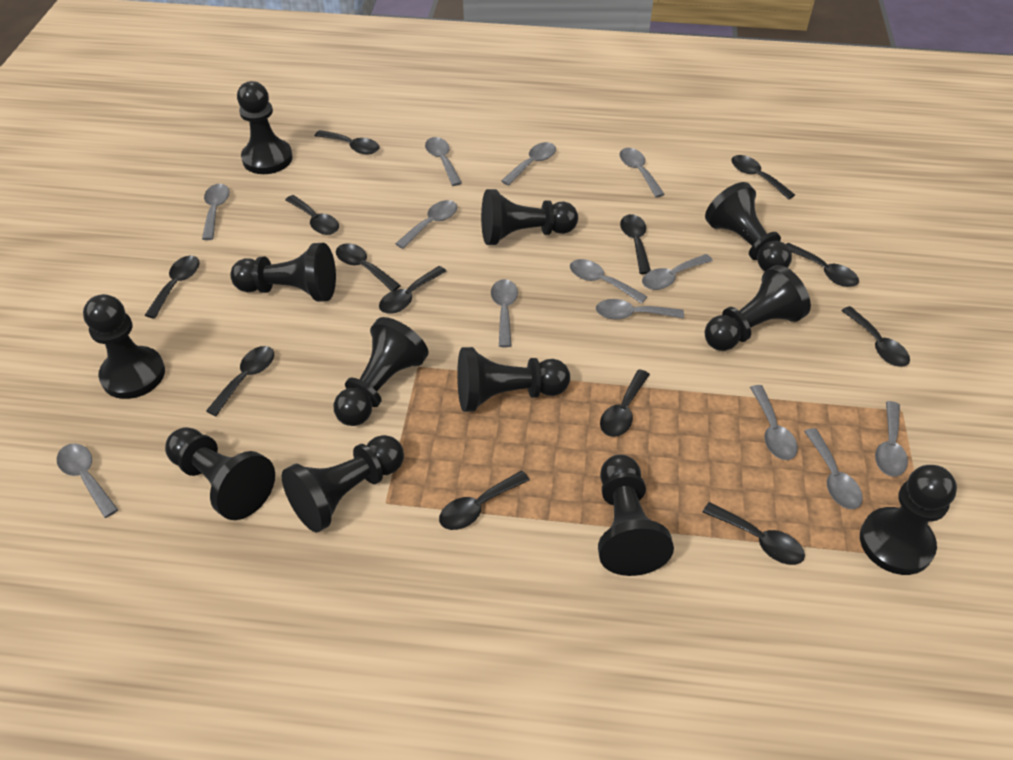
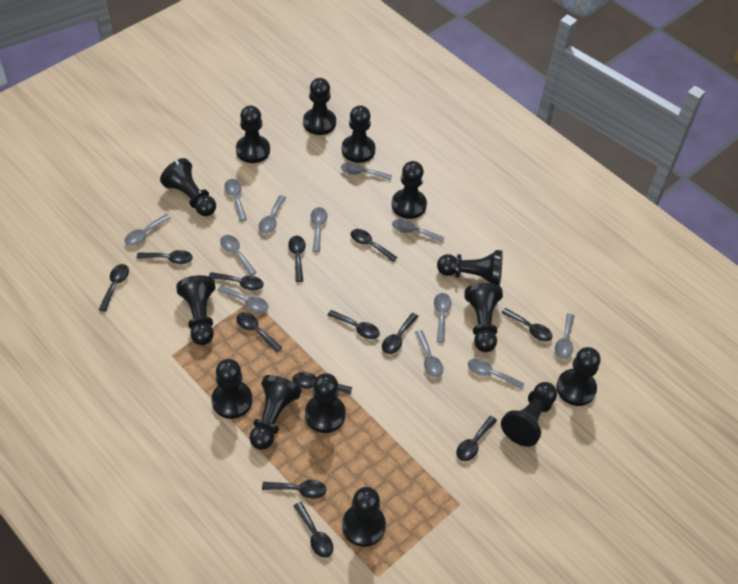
black pawn: [83,294,165,399] [165,427,275,520] [230,243,336,302] [237,81,293,174] [282,435,404,533] [333,317,429,426] [457,347,570,412] [481,189,578,245] [598,454,674,576] [704,265,811,351] [705,182,792,271] [860,465,957,575] = 12 -> [160,158,216,216] [176,275,215,345] [211,359,252,419] [236,105,270,163] [249,375,302,450] [303,78,336,135] [305,373,346,433] [342,105,375,163] [342,487,386,547] [392,161,427,219] [437,250,502,286] [464,283,503,352] [501,382,557,447] [556,347,601,406] = 14
grey spoon: [57,444,118,518] [202,184,229,240] [395,200,457,249] [425,137,462,186] [491,279,518,347] [501,142,556,186] [570,259,647,304] [596,299,684,320] [619,148,665,198] [642,254,713,290] [750,385,798,460] [804,428,863,509] [875,401,908,477] = 13 -> [125,214,171,246] [217,285,268,313] [220,235,256,276] [224,179,247,221] [259,195,286,234] [311,207,327,252] [341,162,392,181] [392,219,444,243] [415,330,443,378] [434,293,452,343] [468,358,524,390] [555,313,575,359] = 12

